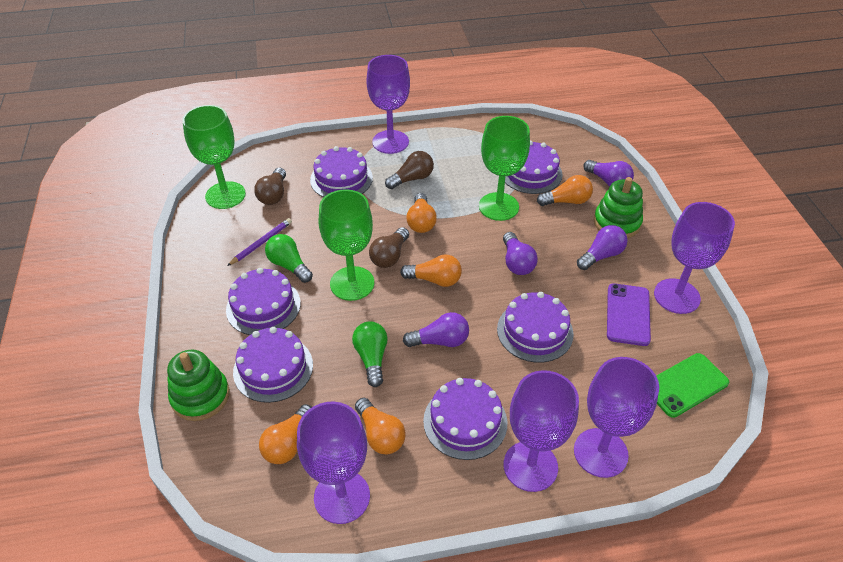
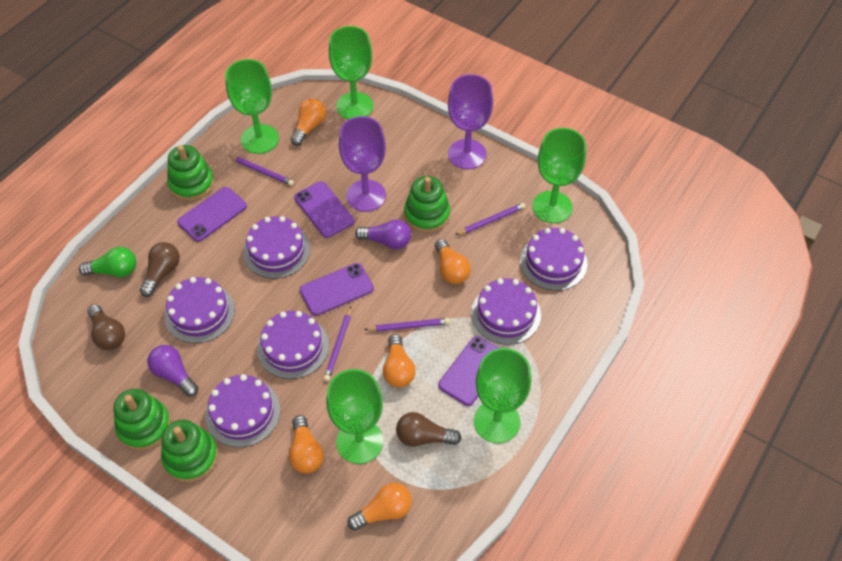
green goblet: [182,105,246,209] [319,189,374,301] [479,116,530,221] = 3 -> [225,59,279,154] [326,369,383,464] [329,26,373,120] [474,348,531,443] [532,128,586,223] = 5
green light bulb: [265,234,313,283] [352,321,388,387] = 2 -> [79,247,136,277] = 1
green phone: [657,353,729,418] = 1 -> none = 0
green stacking toy: [167,350,230,421] [594,177,643,238] = 2 -> [113,389,171,451] [161,420,218,482] [167,145,214,201] [404,176,450,233] = 4
purple goblet: [297,401,370,524] [366,55,410,154] [504,370,579,492] [574,357,659,478] [654,202,735,314] = 5 -> [339,116,386,212] [448,74,493,169] = 2
purple light bulb: [403,312,469,347] [503,232,538,275] [577,225,628,270] [583,160,634,187] = 4 -> [147,345,198,397] [355,219,411,249] = 2
purple pencil: [227,218,292,266] = 1 -> [228,155,294,186] [323,307,351,381] [364,318,450,332] [456,203,526,235] = 4
purple phone: [607,283,651,346] = 1 -> [177,187,247,242] [294,181,354,238] [300,263,374,316] [438,336,499,406] = 4

